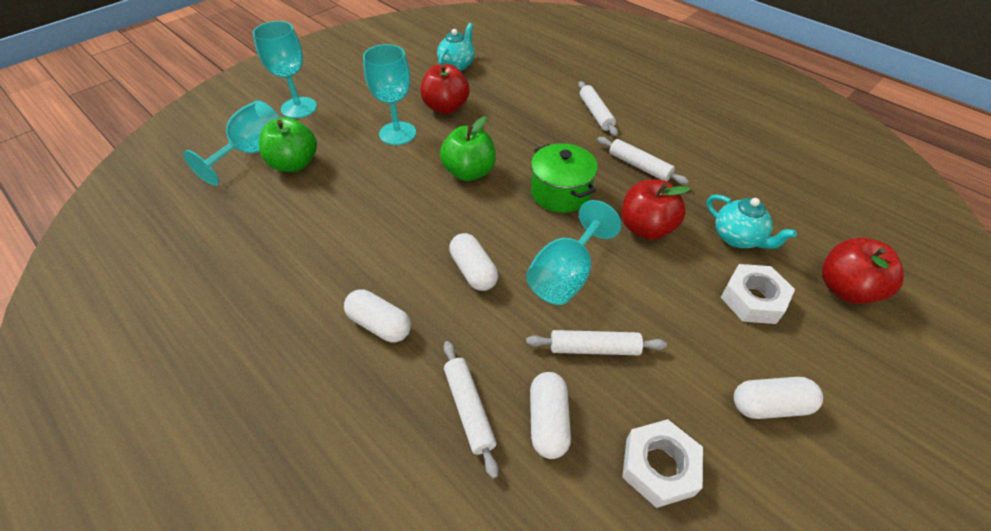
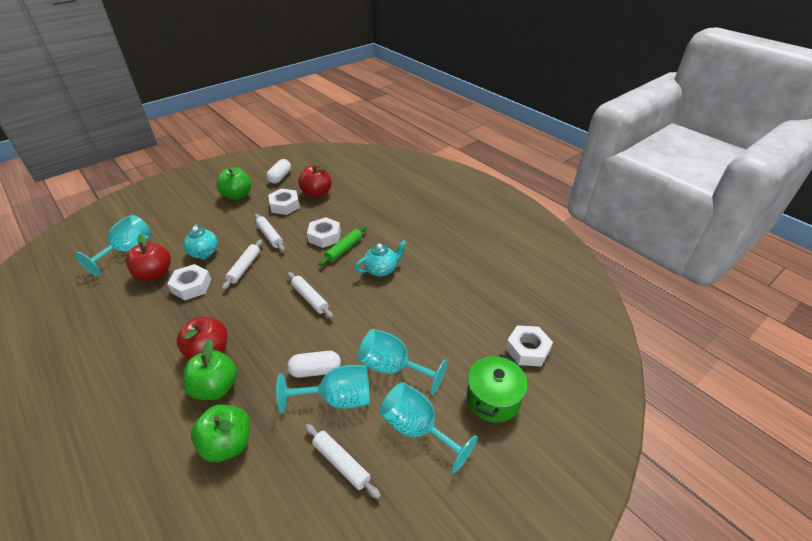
green apple: [259,117,317,172] [440,116,496,181] = 2 -> [183,339,237,400] [191,404,250,462] [216,167,251,200] = 3
green rolling pin: none = 0 -> [318,226,367,266] = 1
white capsule: [344,289,411,343] [449,233,498,291] [530,372,571,459] [734,377,823,419] = 4 -> [267,159,291,184] [287,351,341,378] = 2
white nut: [622,419,703,508] [721,264,795,324] = 2 -> [167,264,211,300] [268,188,300,215] [307,217,341,248] [506,325,553,367] = 4

